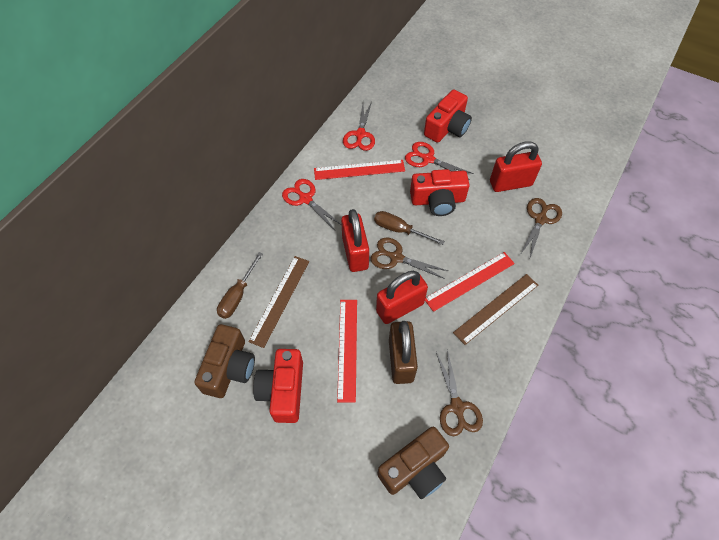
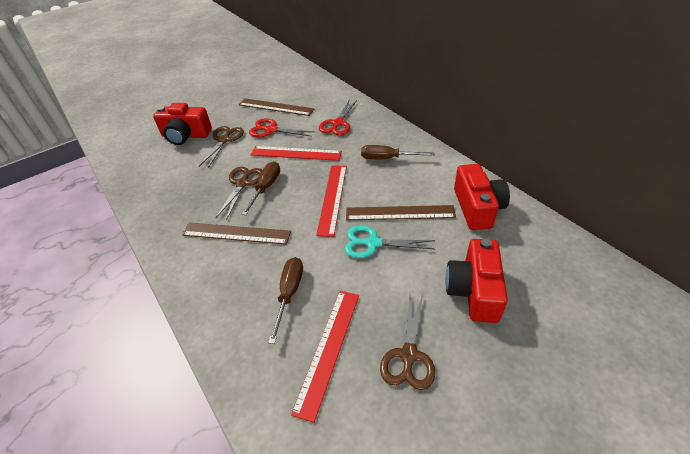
brown camera: [194,324,255,398] [377,427,449,499] = 2 -> none = 0
brown padlock: [389,321,418,384] = 1 -> none = 0
brown ruler: [248,256,309,348] [453,274,538,345] = 2 -> [182,222,291,245] [239,98,314,116] [346,205,456,220] = 3
brown screwdriver: [217,252,263,319] [374,211,445,245] = 2 -> [241,161,280,215] [268,257,303,344] [361,145,434,159] = 3
red padlock: [341,209,369,272] [376,271,428,324] [490,141,542,192] = 3 -> none = 0
red scissors: [282,179,342,230] [343,101,375,151] [405,142,474,180] = 3 -> [249,118,314,137] [319,100,357,135] = 2
turquoise scissors: none = 0 -> [344,225,435,258] = 1

